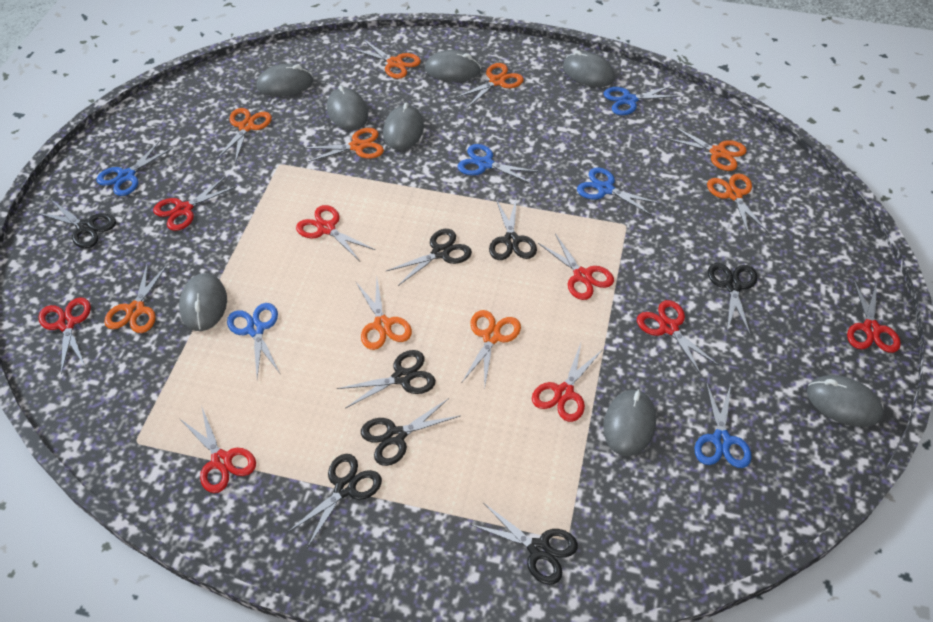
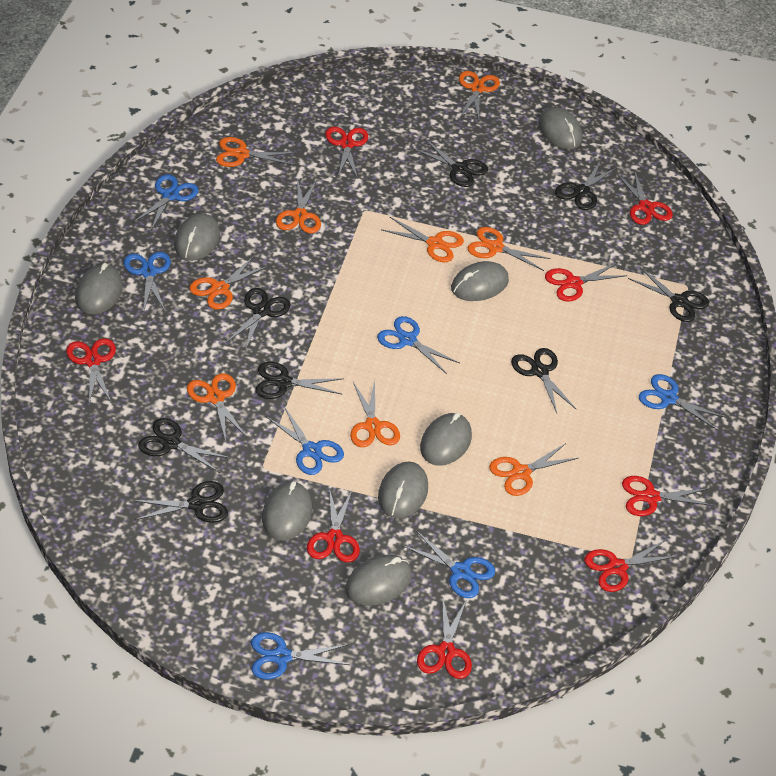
blue scissors: [96,141,173,196] [227,303,280,378] [458,144,540,184] [577,167,661,216] [604,85,681,115] [695,382,752,468] = 6 -> [124,252,171,311] [133,174,199,230] [251,632,350,680] [267,406,344,475] [377,316,460,374] [402,531,495,598] [639,374,727,430] = 7

